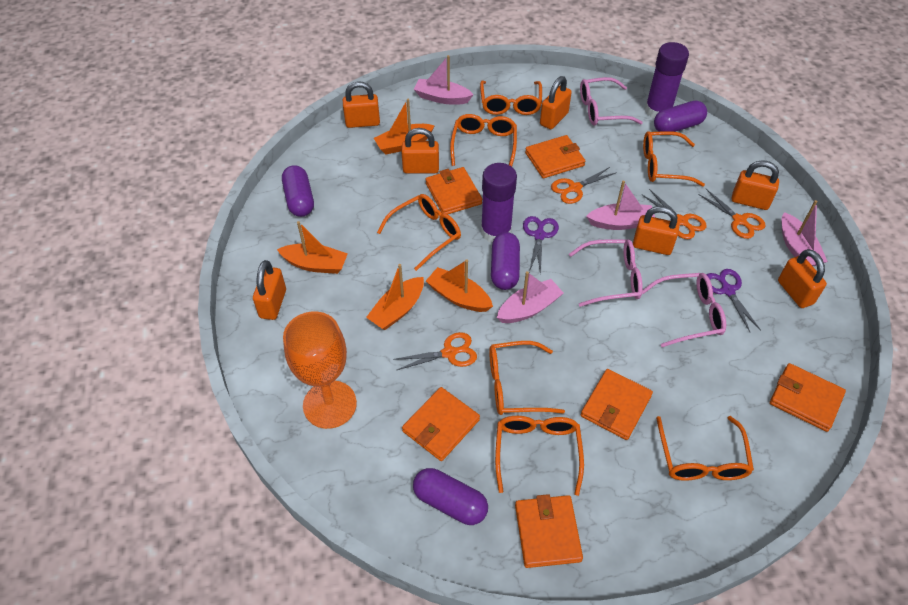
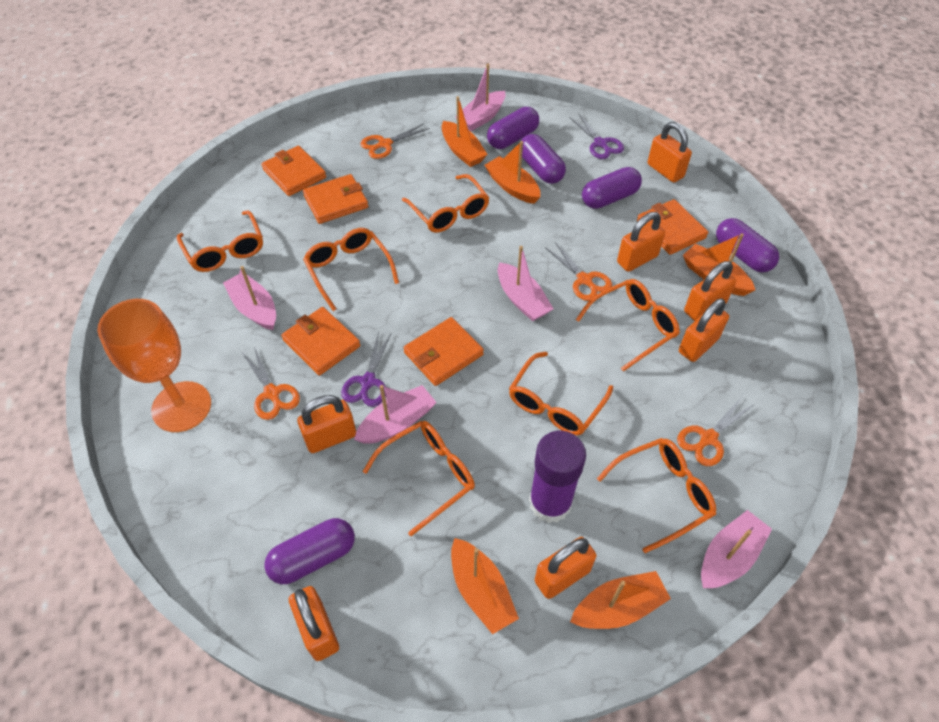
orange boat: [277,221,348,274] [366,264,424,330] [374,99,435,155] [426,260,493,312] = 4 -> [442,96,488,167] [451,538,519,634] [485,141,540,204] [570,571,671,629] [683,233,755,296] = 5
orange wallet: [402,387,480,461] [426,167,482,214] [515,494,583,568] [525,135,585,178] [581,369,653,440] [770,363,846,432] = 6 -> [261,146,326,196] [281,307,361,376] [303,174,368,224] [403,317,484,386] [637,199,708,255] = 5
pink boat: [414,55,474,105] [497,271,563,323] [586,181,655,230] [782,200,828,266] = 4 -> [223,266,276,330] [354,385,437,444] [455,64,506,131] [498,246,553,321] [701,510,772,588] = 5
pink glasses: [569,239,643,307] [580,77,643,125] [642,273,726,347] = 3 -> none = 0
purple capsule: [282,165,314,217] [413,468,488,525] [491,232,520,290] [654,100,707,132] = 4 -> [264,518,355,584] [487,107,539,149] [521,134,566,184] [582,167,642,209] [716,218,779,272] = 5
purple glue stick: [481,163,517,242] [645,42,689,118] = 2 -> [529,431,586,523] = 1

